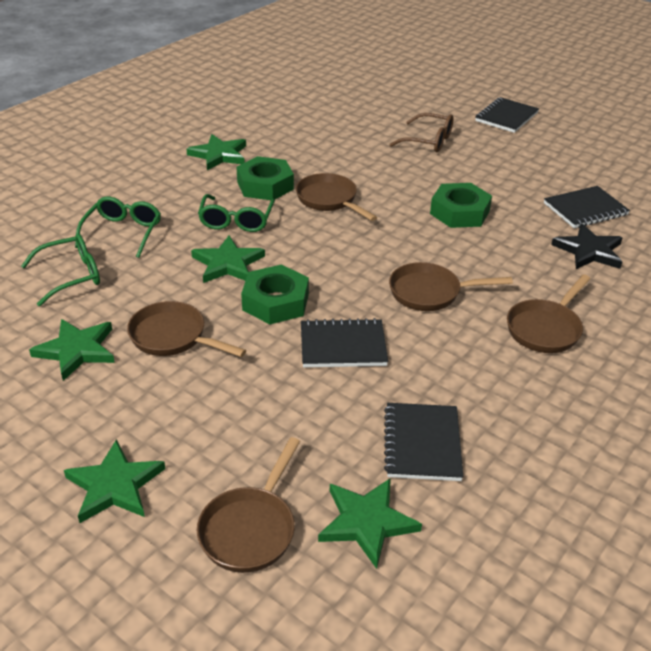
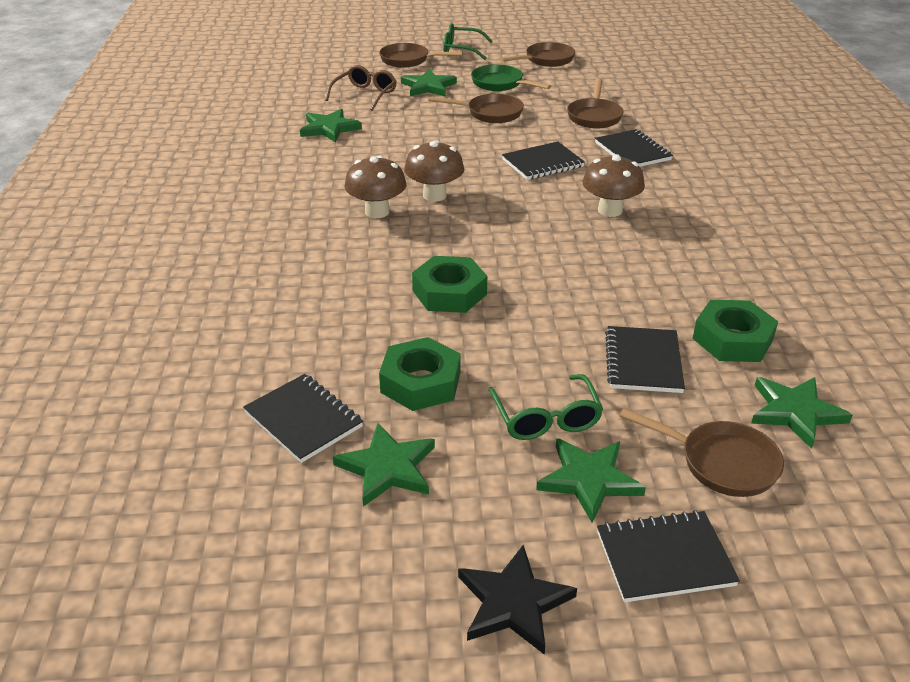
black notebook: [301,318,388,367] [384,403,463,481] [475,97,539,133] [544,186,630,228] = 4 -> [243,374,363,463] [502,141,585,180] [595,129,673,167] [597,510,740,602] [605,326,685,393] = 5
brown mushroom: none = 0 -> [344,156,406,218] [404,140,464,202] [582,154,645,217] = 3
green glasses: [21,234,100,306] [75,196,161,258] [198,194,275,232] = 3 -> [443,23,493,60] [488,374,603,440] = 2
green pan: none = 0 -> [471,64,551,91] = 1

